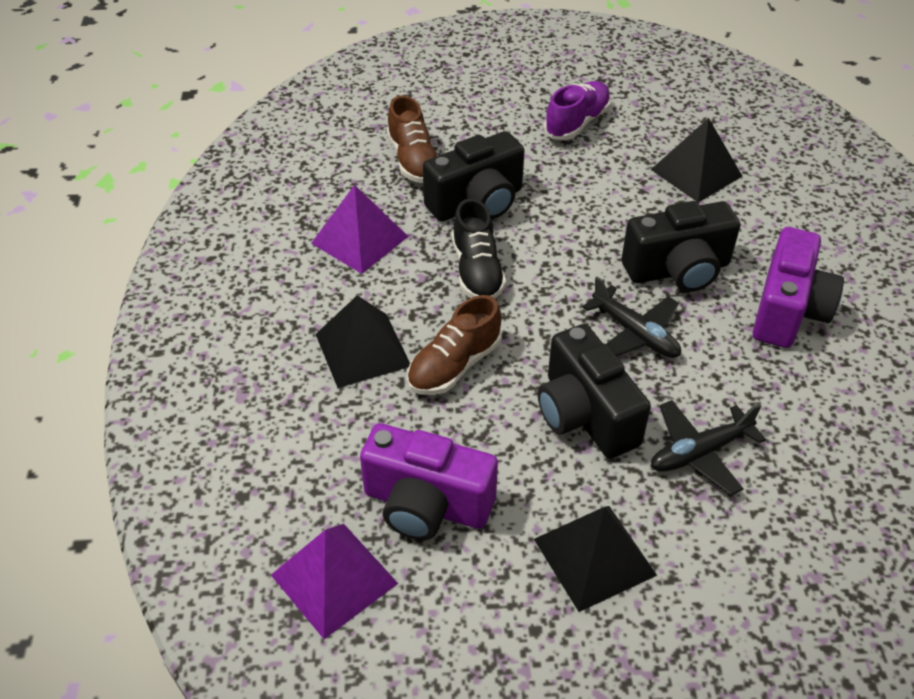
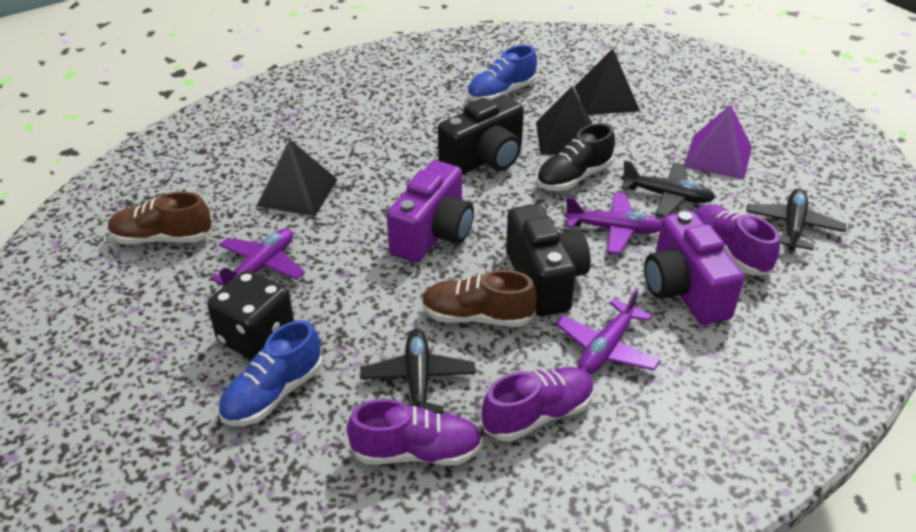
black camera: [423,131,524,222] [538,324,651,459] [621,201,740,292] = 3 -> [438,95,524,175] [506,204,591,316] = 2
black dice: none = 0 -> [208,270,294,360] = 1
black plane: [582,277,681,358] [651,400,766,496] = 2 -> [360,329,476,414] [621,160,715,217] [746,188,846,251] = 3
blue shoe: none = 0 -> [218,320,323,426] [467,45,537,101] = 2
purple plane: none = 0 -> [211,228,305,288] [555,288,661,375] [564,192,661,254] = 3
purple pyramid: [271,524,398,639] [311,185,408,274] = 2 -> [684,104,752,179] = 1
purple shoe: [544,81,611,140] = 1 -> [347,399,483,466] [482,367,595,441] [695,204,780,275] = 3

